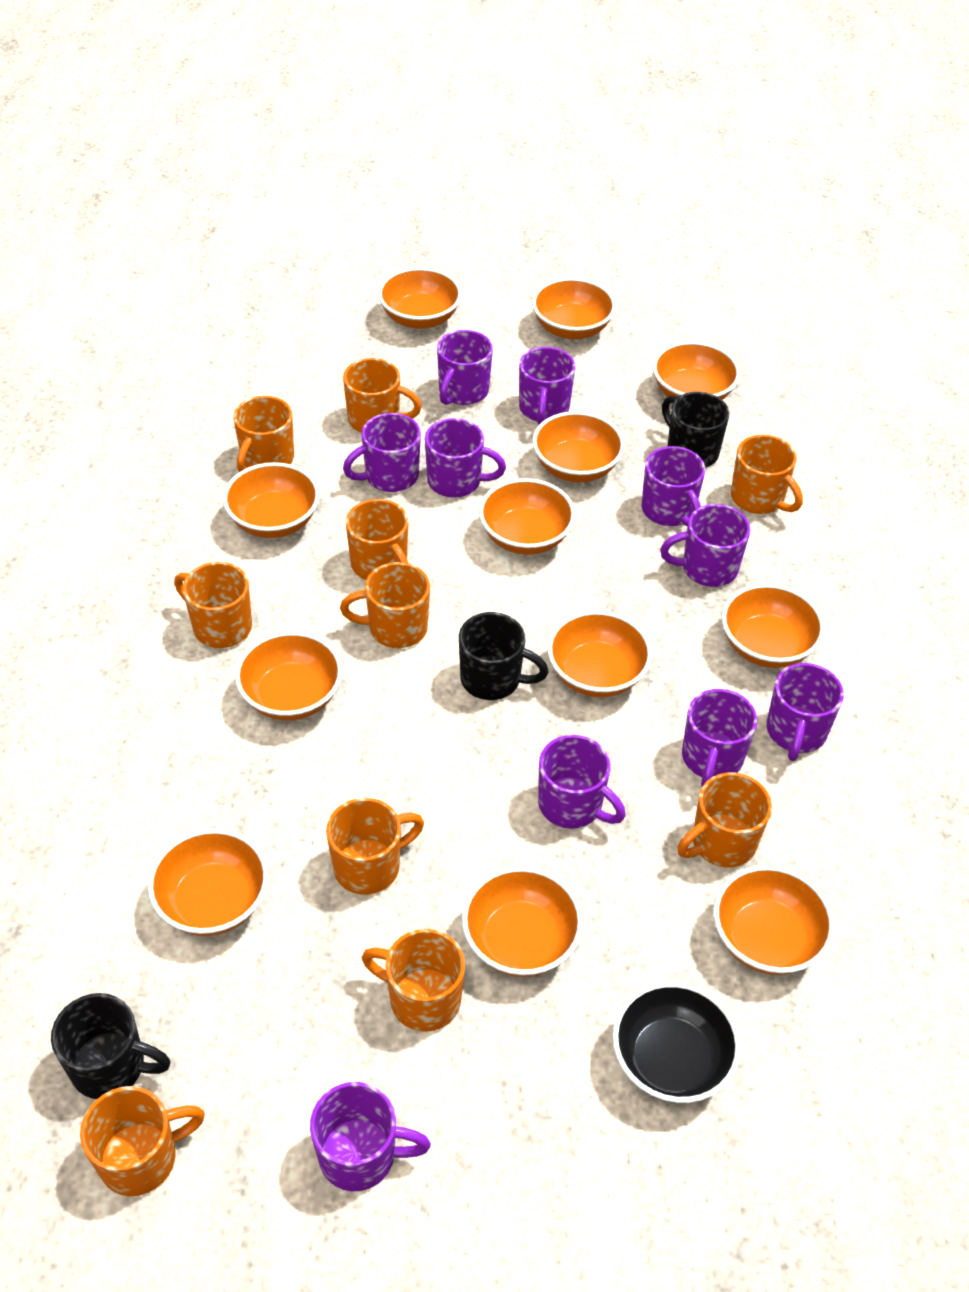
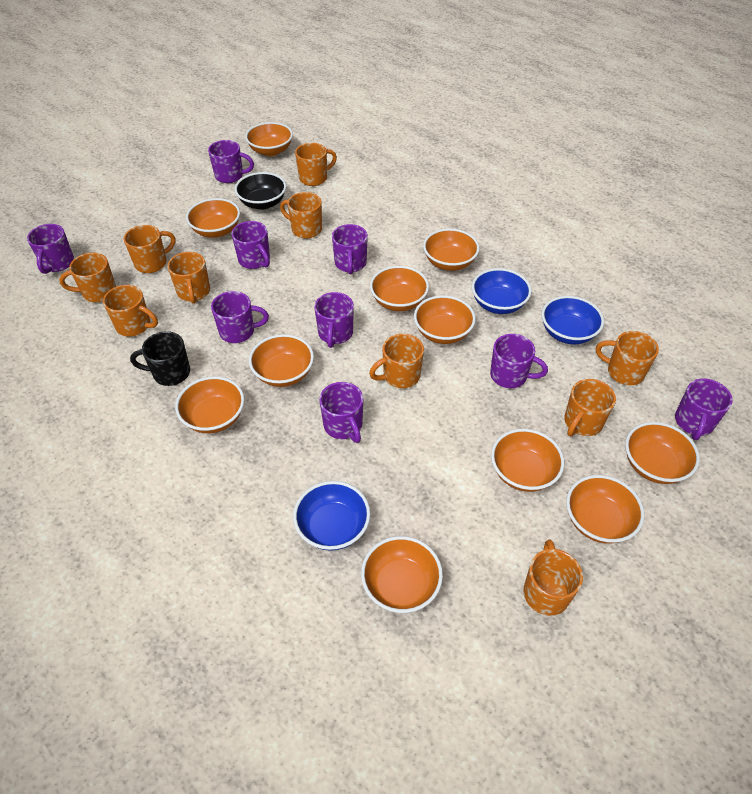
black mug: [51,993,171,1099] [459,612,549,700] [662,392,730,468] = 3 -> [130,331,190,386] = 1
blue bowl: none = 0 -> [293,481,370,551] [472,268,532,314] [542,296,604,344] = 3
orange bowl: [148,829,269,936] [223,462,320,538] [235,631,343,720] [378,267,462,329] [462,867,583,977] [479,478,576,555] [532,278,616,339] [532,411,625,482] [547,611,652,697] [653,341,740,400] [714,865,835,975] [722,584,825,668] = 12 -> [175,376,244,433] [186,198,240,238] [245,122,293,156] [249,334,314,387] [361,536,443,613] [370,266,429,311] [414,295,476,344] [423,228,479,271] [491,429,564,492] [566,475,644,544] [625,422,700,484] = 11
purple mug: [310,1082,431,1191] [343,413,421,492] [425,418,506,498] [437,330,493,405] [519,347,575,424] [538,735,626,829] [642,446,705,526] [660,504,751,587] [682,689,758,787] [767,663,844,761] = 10 -> [27,224,74,274] [208,140,254,183] [211,291,269,343] [232,221,270,269] [314,292,354,348] [319,382,363,443] [332,224,368,274] [490,334,548,388] [675,378,733,440] = 9

